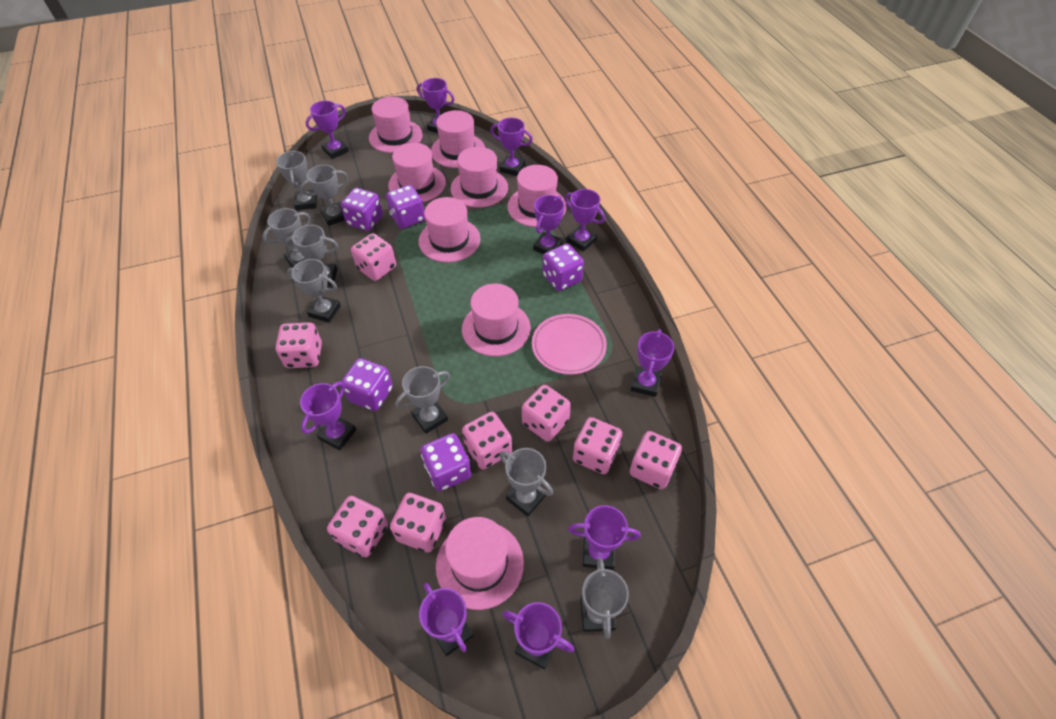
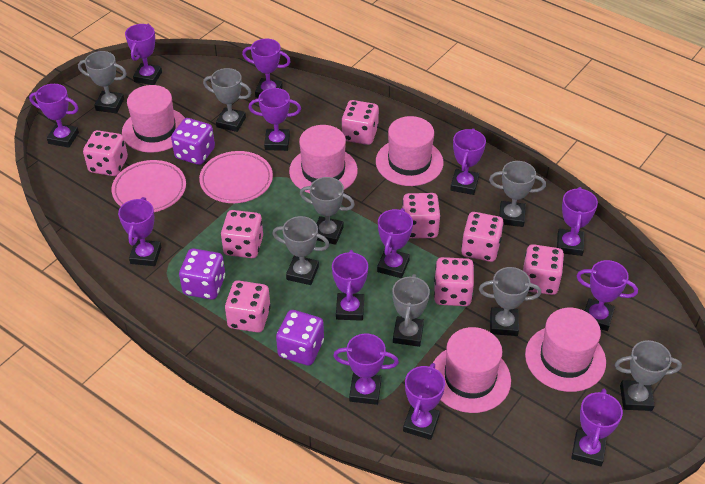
pink hat: [369,97,423,153] [388,143,446,202] [419,197,481,262] [431,110,485,168] [436,517,524,610] [451,147,508,208] [462,284,531,356] [507,165,567,227] = 8 -> [122,85,185,153] [289,125,358,193] [376,116,443,186] [433,327,511,413] [525,308,606,392] = 5
pink plate: [532,314,607,375] = 1 -> [112,160,186,212] [199,151,273,203] = 2
purple dice: [341,188,383,231] [341,358,393,411] [386,185,425,229] [421,433,471,491] [543,244,584,291] = 5 -> [171,118,215,165] [179,248,225,300] [276,310,324,366] = 3
purple trophy: [300,382,357,451] [306,100,349,159] [417,78,455,133] [419,583,474,656] [491,118,533,176] [503,602,574,670] [533,195,564,254] [565,189,605,252] [568,505,641,570] [631,329,674,397] = 10 -> [29,84,79,148] [118,197,161,266] [125,24,162,85] [242,39,291,98] [249,88,301,151] [332,250,368,321] [333,334,399,405] [377,208,413,278] [403,363,445,440] [450,128,486,195] [557,187,598,256] [571,388,623,466] [577,260,638,331] = 13

